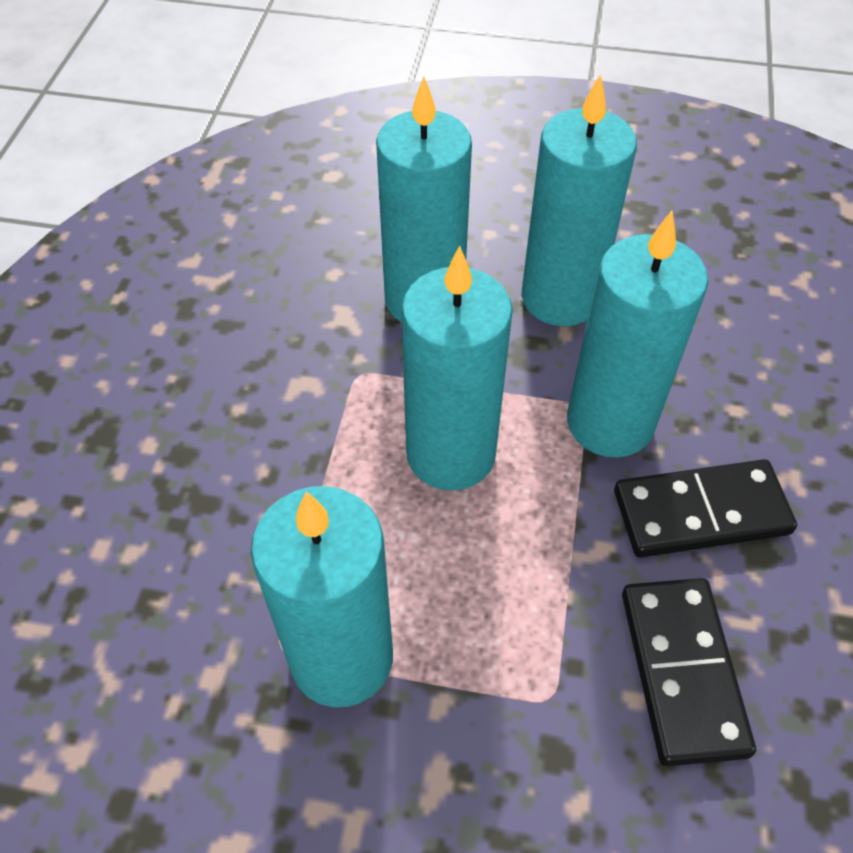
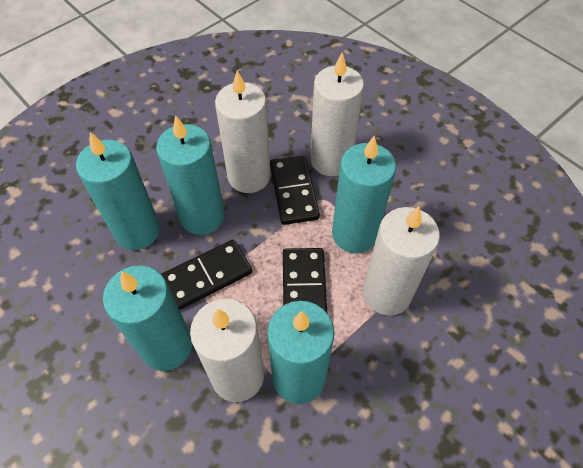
black domino: [614,459,797,558] [622,578,756,766] = 2 -> [161,240,252,310] [270,156,320,225] [283,248,328,314] = 3
white candle: none = 0 -> [190,299,264,402] [215,70,270,193] [310,52,364,176] [363,206,440,316] = 4

